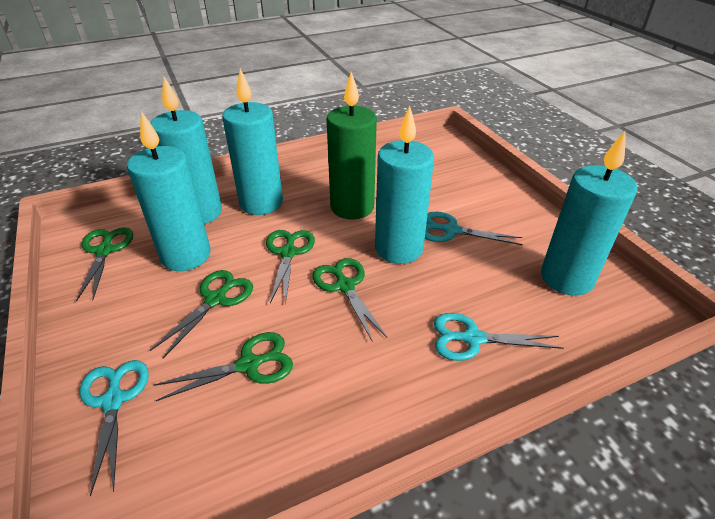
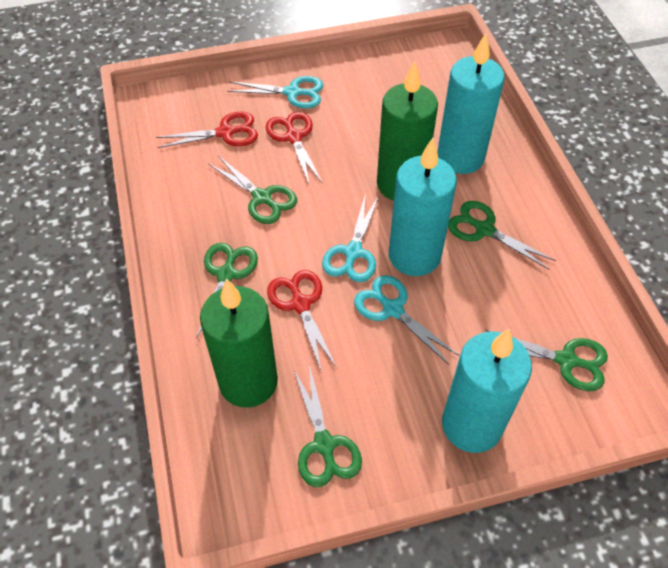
green candle: [327,72,377,219] = 1 -> [200,278,278,408] [377,61,438,201] = 2
red scissors: none = 0 -> [156,111,258,148] [266,112,322,184] [267,270,337,373] = 3
turquoise candle: [127,111,211,271] [150,77,222,224] [222,69,283,215] [375,106,434,264] [541,131,637,296] = 5 -> [389,138,457,276] [437,33,505,174] [442,329,532,453] = 3

